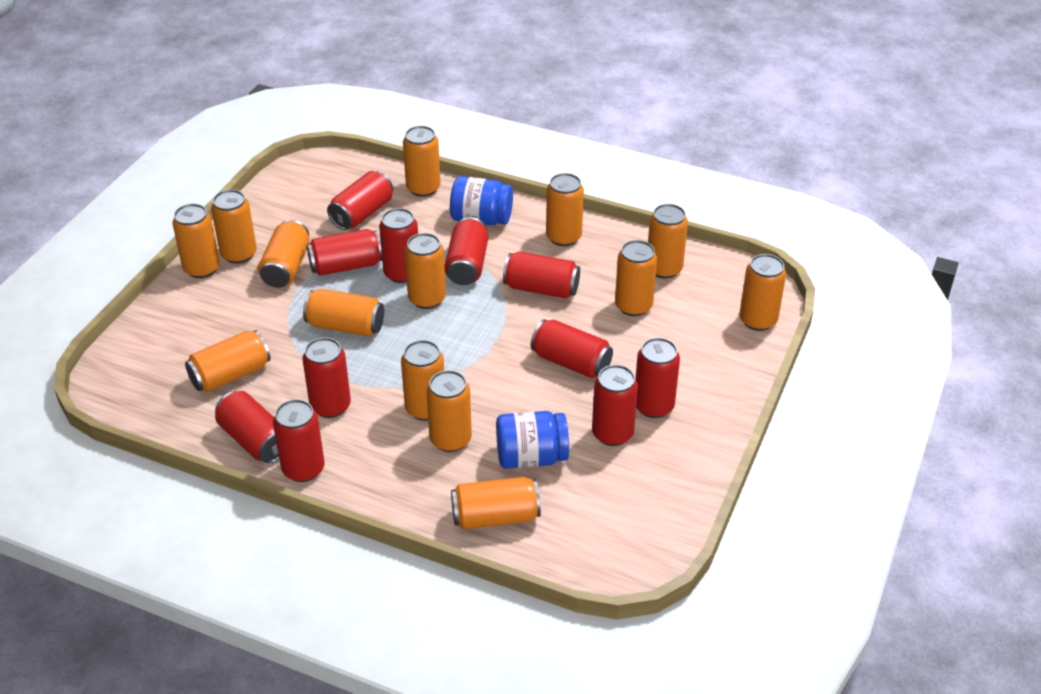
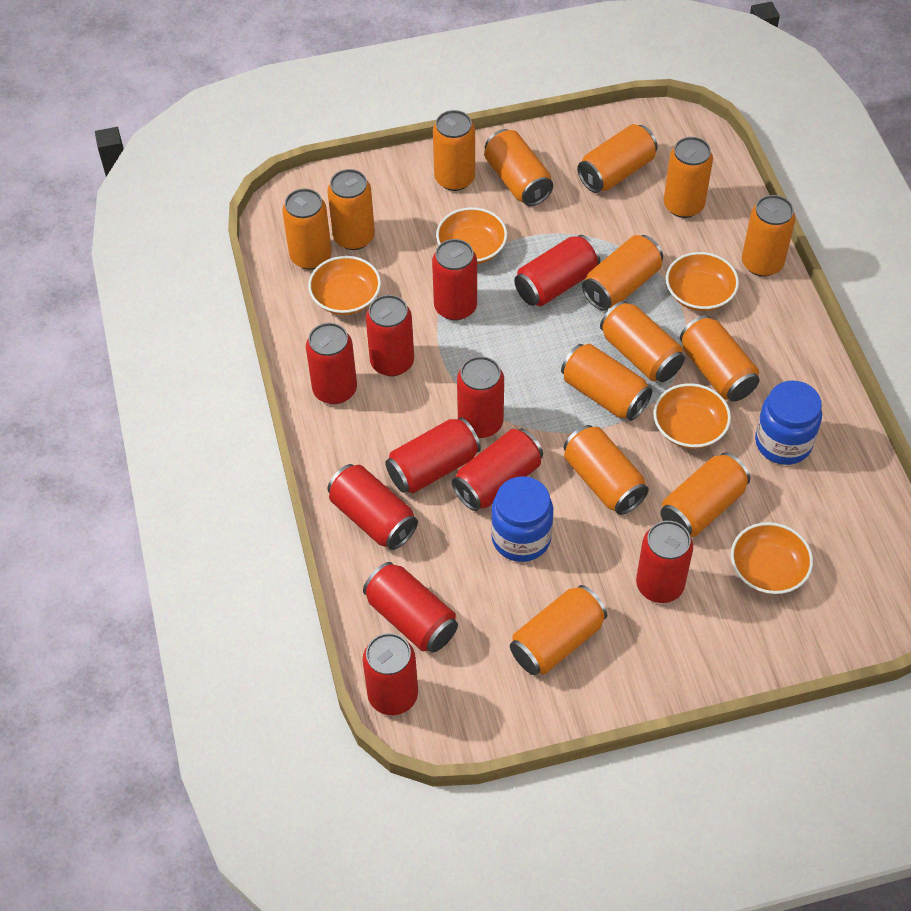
orange bowl: none = 0 -> [308,256,381,315] [436,207,507,264] [653,383,731,449] [666,252,739,311] [731,522,813,594] = 5

